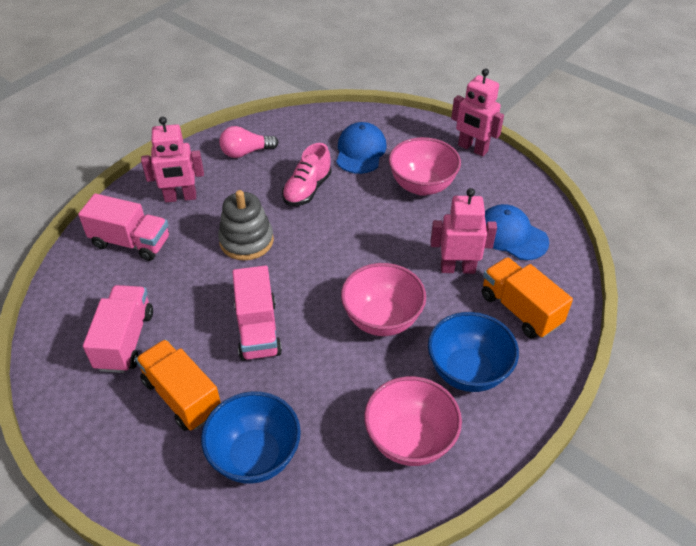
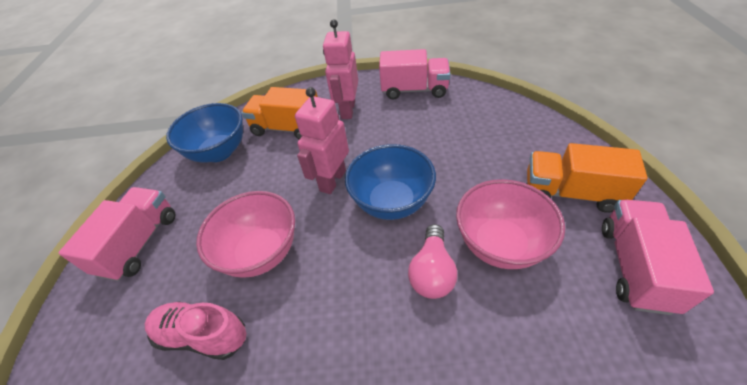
blue cap: [336,122,386,174] [485,204,549,260] = 2 -> none = 0
grey stacking toy: [218,190,274,261] = 1 -> none = 0
pink bowl: [341,263,426,336] [364,376,462,466] [389,137,461,196] = 3 -> [196,191,295,278] [456,179,565,269] = 2
pink robot: [141,117,204,203] [431,188,497,274] [451,68,504,156] = 3 -> [295,87,349,194] [323,19,358,119] = 2

